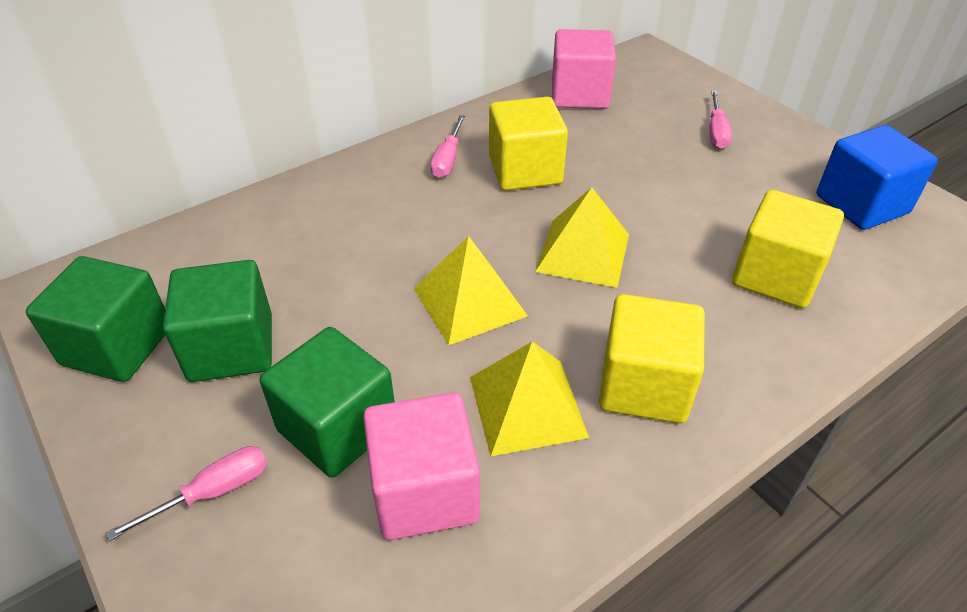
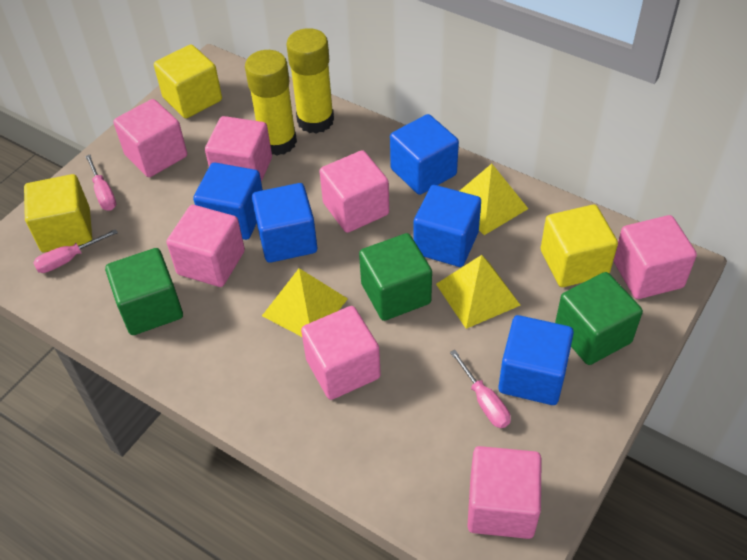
blue cube: [816,125,938,230] = 1 -> [193,163,263,240] [252,183,317,263] [390,114,459,195] [414,185,481,267] [498,315,574,405] = 5
pink cube: [363,393,480,540] [552,29,616,109] = 2 -> [113,99,187,177] [166,205,245,287] [205,116,272,182] [301,306,381,400] [319,150,389,233] [467,446,542,539] [613,215,697,299] = 7
yellow glue stick: none = 0 -> [245,50,297,156] [286,28,334,134] = 2

